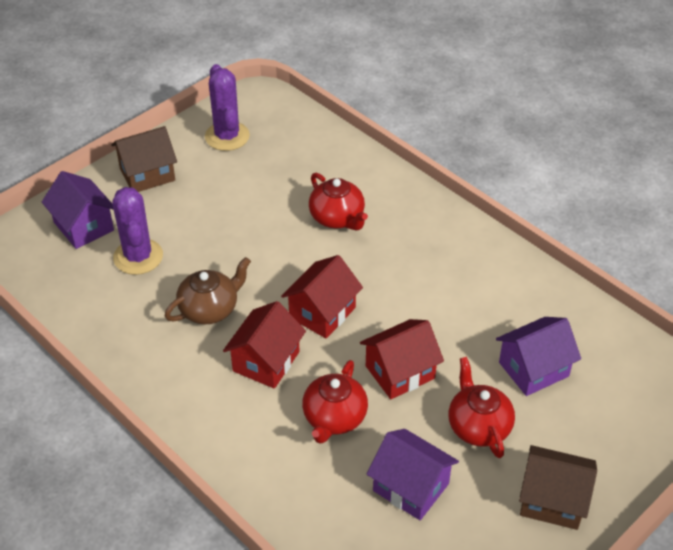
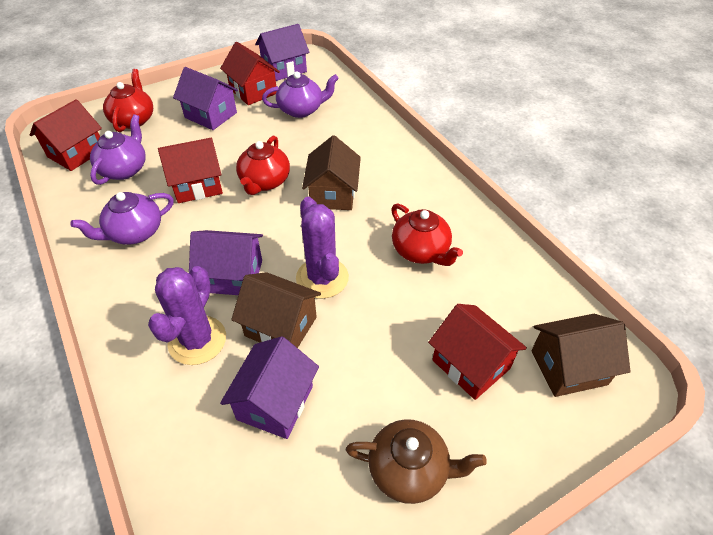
brown house: [111,126,177,192] [519,445,597,530] = 2 -> [231,272,321,348] [302,135,361,210] [531,314,631,397] = 3
purple house: [42,171,114,249] [367,429,459,520] [496,317,581,396] = 3 -> [173,67,238,130] [189,230,263,295] [220,336,319,439] [255,24,309,81] = 4
purple teapot: none = 0 -> [70,192,174,245] [90,114,146,185] [262,72,339,118] = 3
red house: [223,301,306,389] [281,255,363,338] [360,319,444,399] = 3 -> [30,99,102,171] [158,138,223,203] [220,42,280,105] [428,304,527,400] = 4

